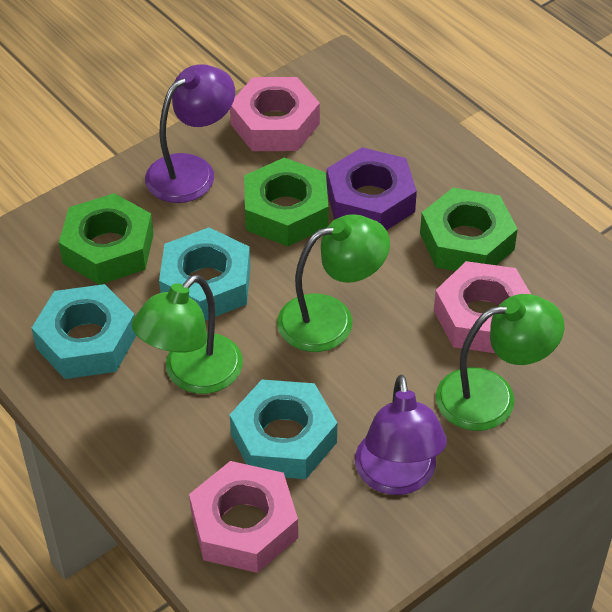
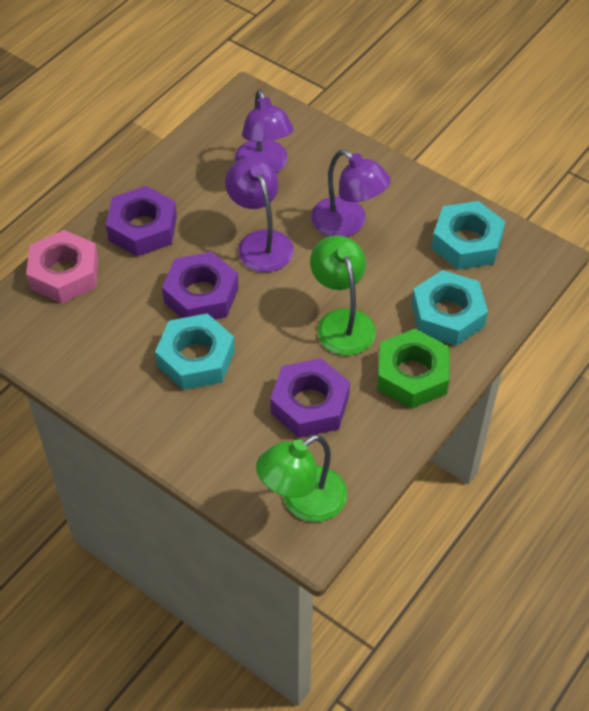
green lamp: [132,275,243,394] [277,214,390,352] [436,294,564,431] = 3 -> [256,435,347,522] [310,235,376,355] = 2
green nut: [59,193,154,285] [244,158,328,246] [420,187,518,271] = 3 -> [377,328,450,409] = 1
pink nut: [189,461,298,573] [230,77,320,151] [434,261,531,353] = 3 -> [26,230,98,303] = 1
purple lamp: [145,64,235,203] [355,375,447,495] = 2 -> [225,158,294,272] [235,89,294,173] [311,150,391,237] = 3
purple nut: [327,147,417,230] = 1 -> [106,186,177,257] [162,252,239,319] [270,358,350,438] = 3

